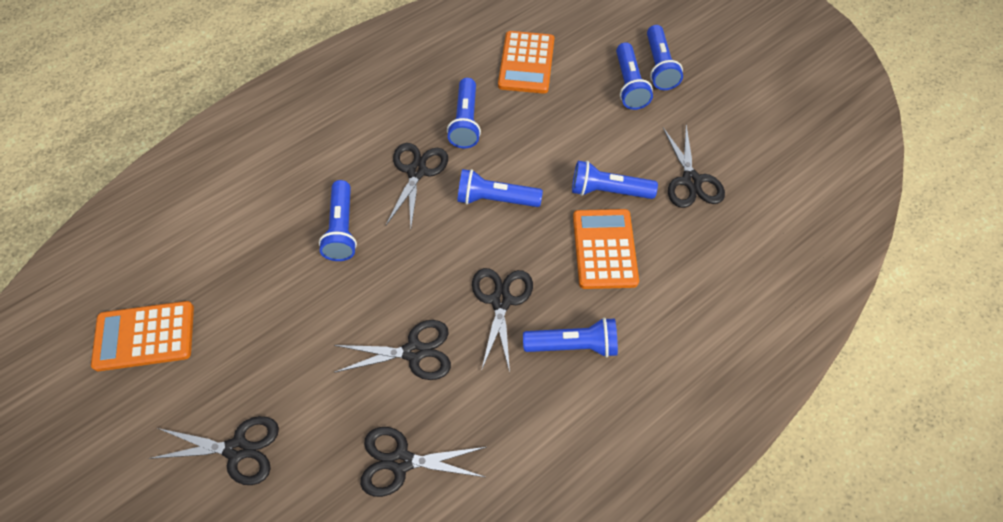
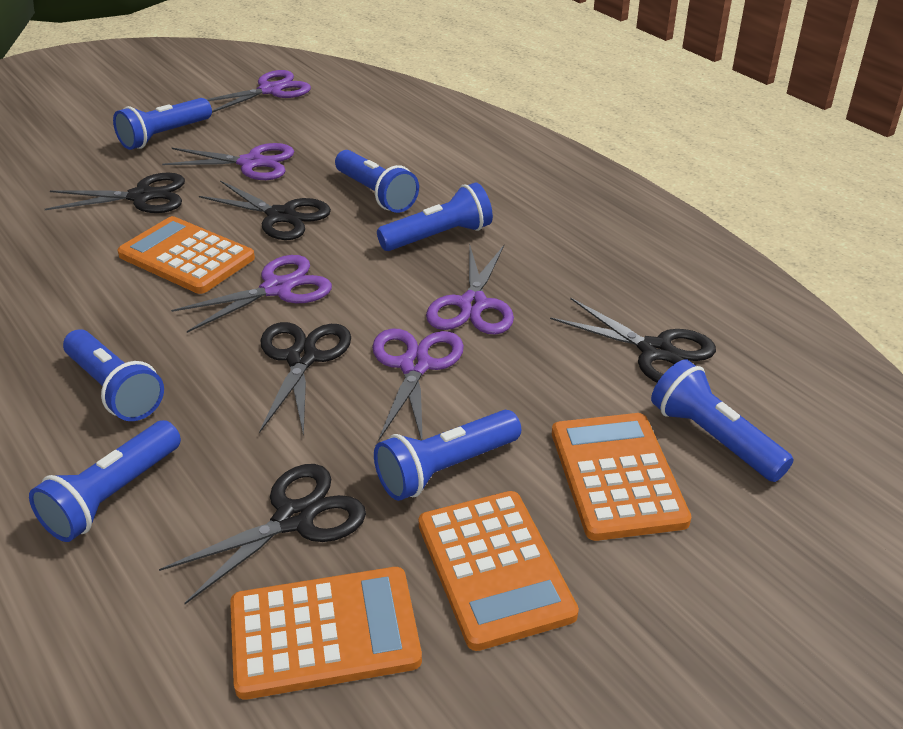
black scissors: [149,416,279,485] [334,320,451,380] [360,427,486,497] [386,143,448,227] [472,268,533,372] [663,125,725,208] = 6 -> [45,173,185,213] [159,464,366,604] [199,180,331,240] [259,322,351,436] [550,297,716,382] = 5
orange calculator: [91,301,194,371] [498,31,554,94] [573,209,639,289] = 3 -> [117,216,255,294] [230,567,422,700] [419,491,579,651] [552,413,691,541] = 4
purple scissors: none = 0 -> [162,143,294,180] [171,255,332,333] [207,70,311,113] [372,329,464,441] [426,243,514,335] = 5

